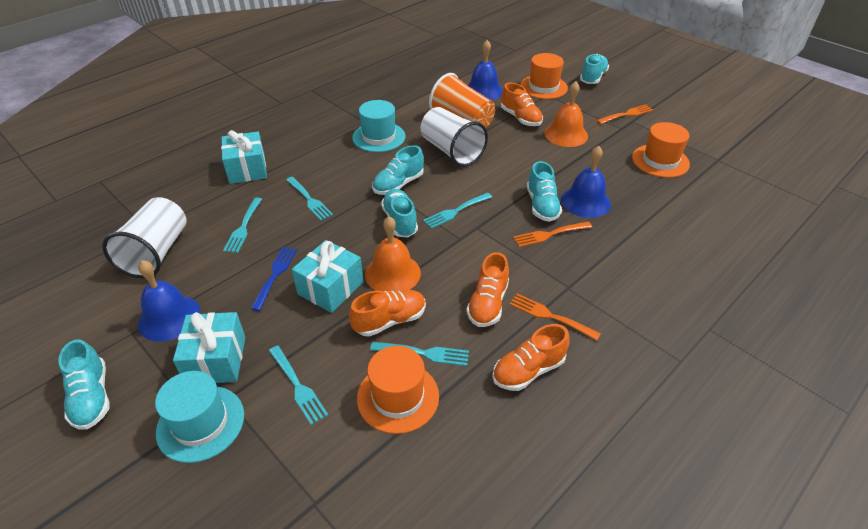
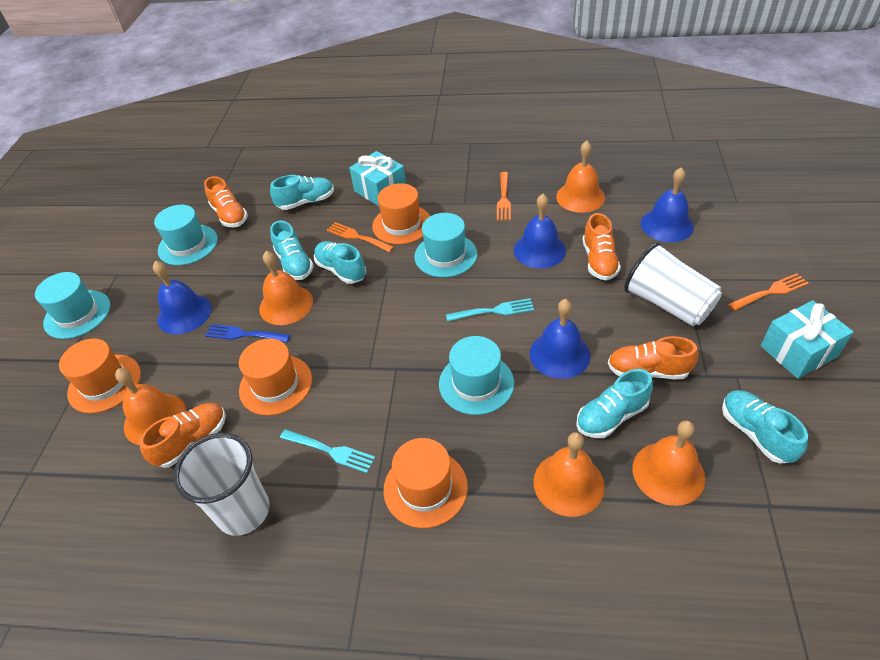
blue bell: [138,260,201,342] [468,40,503,100] [561,146,611,218] = 3 -> [153,261,212,334] [514,194,566,268] [530,299,590,379] [641,167,694,242] = 4
orange bell: [365,216,421,292] [544,81,588,147] = 2 -> [115,368,186,445] [259,251,313,325] [533,432,605,517] [556,141,605,213] [633,420,705,506] = 5
orange cup: [429,73,495,128] = 1 -> none = 0
orange hat: [357,346,439,434] [520,53,568,99] [632,122,690,178] = 3 -> [59,338,141,413] [239,339,312,416] [372,183,430,245] [383,438,468,528] = 4
turquoise fork: [223,197,262,253] [269,346,328,425] [286,177,333,221] [370,342,469,366] [423,192,492,229] = 5 -> [280,429,375,473] [446,298,534,322] = 2
turquoise gift: [173,312,245,383] [221,130,267,184] [292,240,364,313] = 3 -> [349,151,406,206] [761,300,853,379] = 2
turquoise hat: [155,371,244,463] [352,100,405,152] = 2 -> [35,272,110,339] [154,205,218,266] [414,213,477,278] [439,336,514,415] = 4

